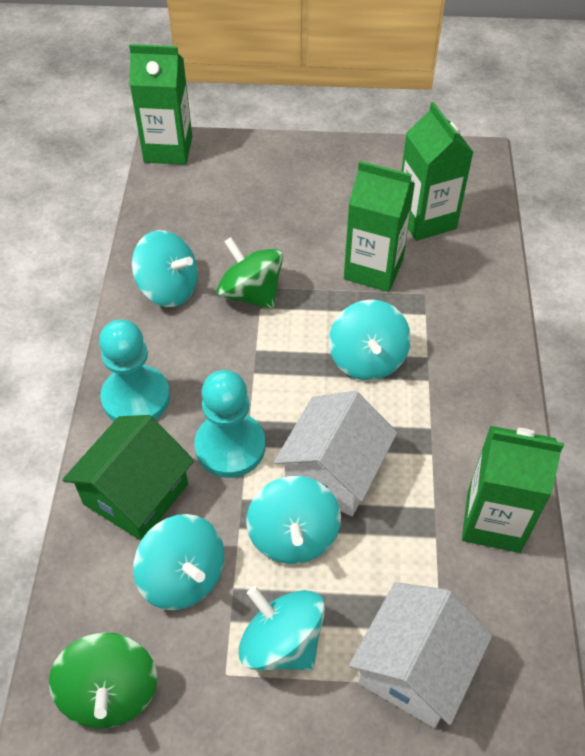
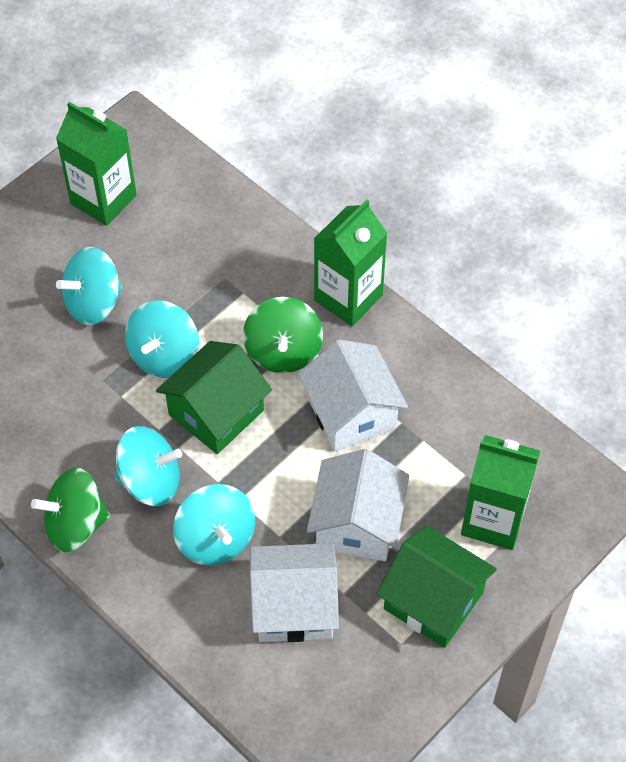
green carton: [129,44,192,165] [344,161,415,292] [401,102,474,241] [462,426,564,553] = 4 -> [56,102,137,226] [314,199,387,326] [461,435,540,550] = 3
green house: [62,415,194,541] = 1 -> [156,341,272,454] [376,525,497,648] = 2
turquoise pawn: [99,319,170,421] [194,370,265,478] = 2 -> none = 0
turquoise spinning top: [132,230,198,307] [133,514,224,610] [239,586,325,671] [246,476,341,564] [329,300,411,381] = 5 -> [56,247,122,325] [115,426,182,506] [125,300,199,378] [173,484,255,565] = 4
white house: [274,391,397,516] [349,582,492,728] = 2 -> [250,543,339,642] [298,339,408,452] [307,449,409,561] = 3

